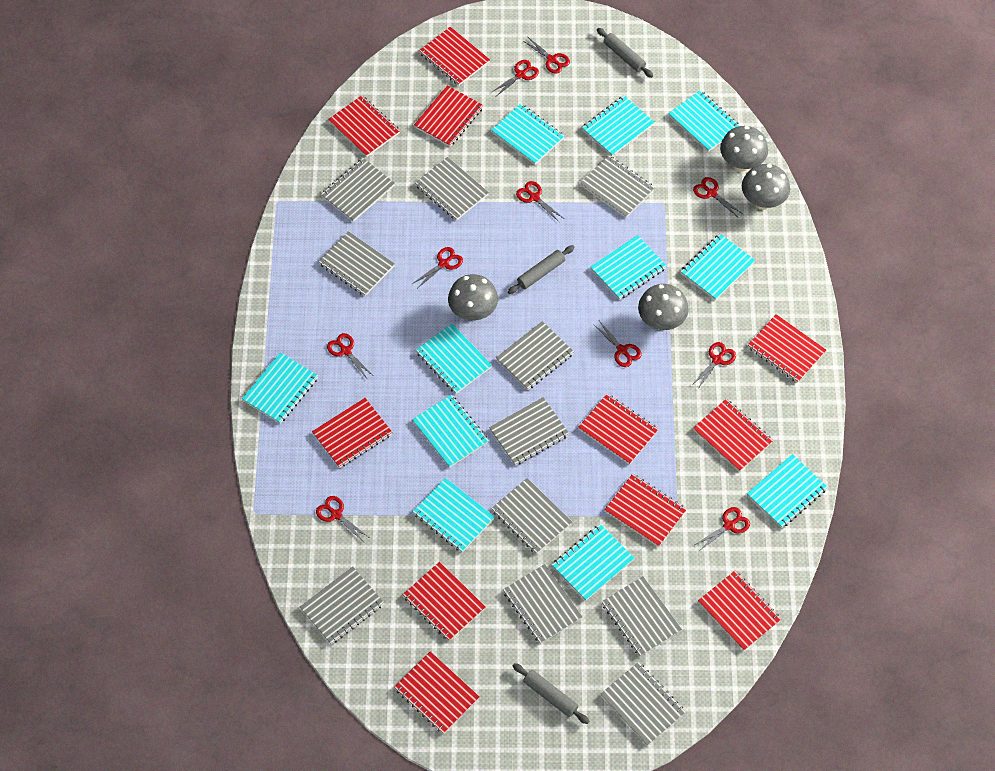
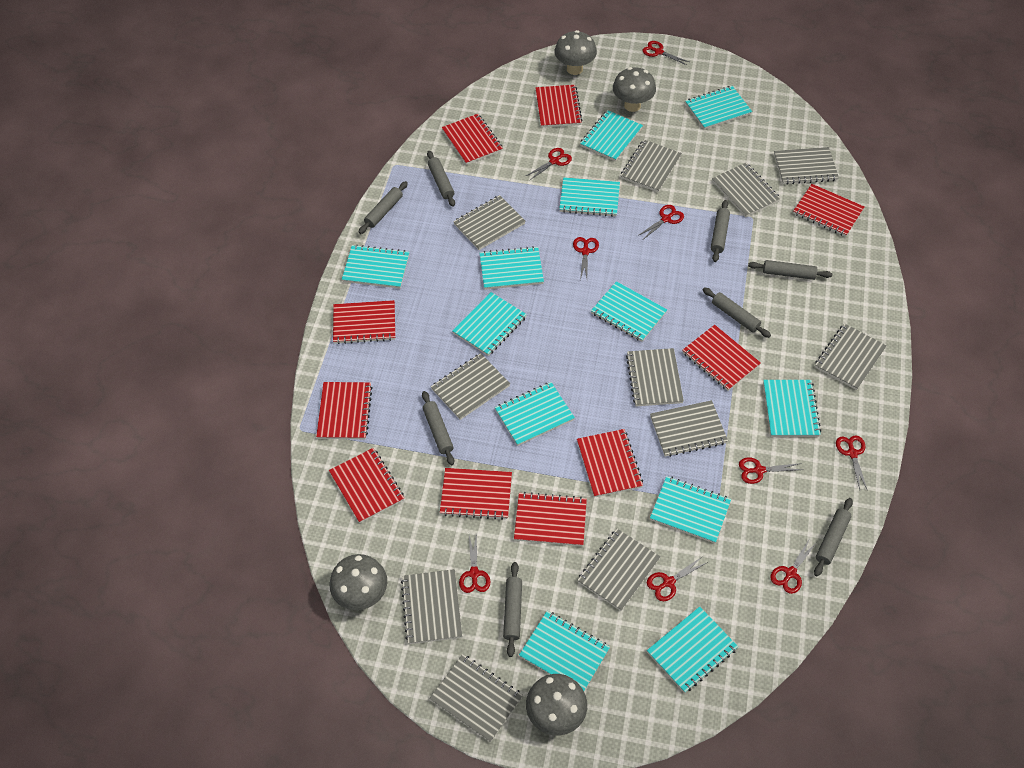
grey rolling pin: [508,245,575,294] [513,663,589,724] [597,28,653,78] = 3 -> [359,181,408,234] [422,391,454,465] [427,151,455,207] [503,562,522,657] [703,287,771,338] [711,200,730,262] [748,260,832,280] [814,498,853,576] = 8
red notebook: [312,398,392,468] [328,95,400,157] [394,651,480,734] [403,562,486,641] [414,85,483,147] [419,27,490,86] [578,394,659,465] [604,474,687,547] [693,399,773,472] [698,571,781,651] [748,314,826,383] = 11 -> [316,382,373,439] [329,448,404,523] [333,300,395,344] [440,468,512,520] [442,114,503,165] [514,492,587,546] [535,85,582,128] [577,429,643,498] [682,325,761,391] [793,184,864,237] = 10
red scissors: [316,496,370,542] [327,333,372,380] [412,247,463,288] [492,60,539,96] [516,181,563,223] [523,36,570,73] [593,322,642,367] [691,342,736,390] [693,177,743,218] [695,507,750,551] = 10 -> [459,531,490,593] [526,148,572,180] [573,237,599,280] [638,205,684,239] [642,41,689,65] [647,556,708,601] [739,457,802,484] [770,538,817,594] [836,435,868,491] = 9
turquoise notebook: [242,352,318,424] [412,394,489,468] [413,478,494,552] [416,324,492,394] [491,104,564,165] [552,524,634,601] [582,96,655,156] [590,235,667,300] [668,90,740,152] [680,234,755,300] [747,454,828,528] = 11 -> [342,245,409,289] [452,292,527,356] [480,246,544,290] [495,382,575,446] [519,611,610,691] [559,177,620,217] [580,110,643,162] [591,281,667,342] [647,606,738,693] [650,476,731,544] [685,86,752,130] [763,380,821,437] = 12

